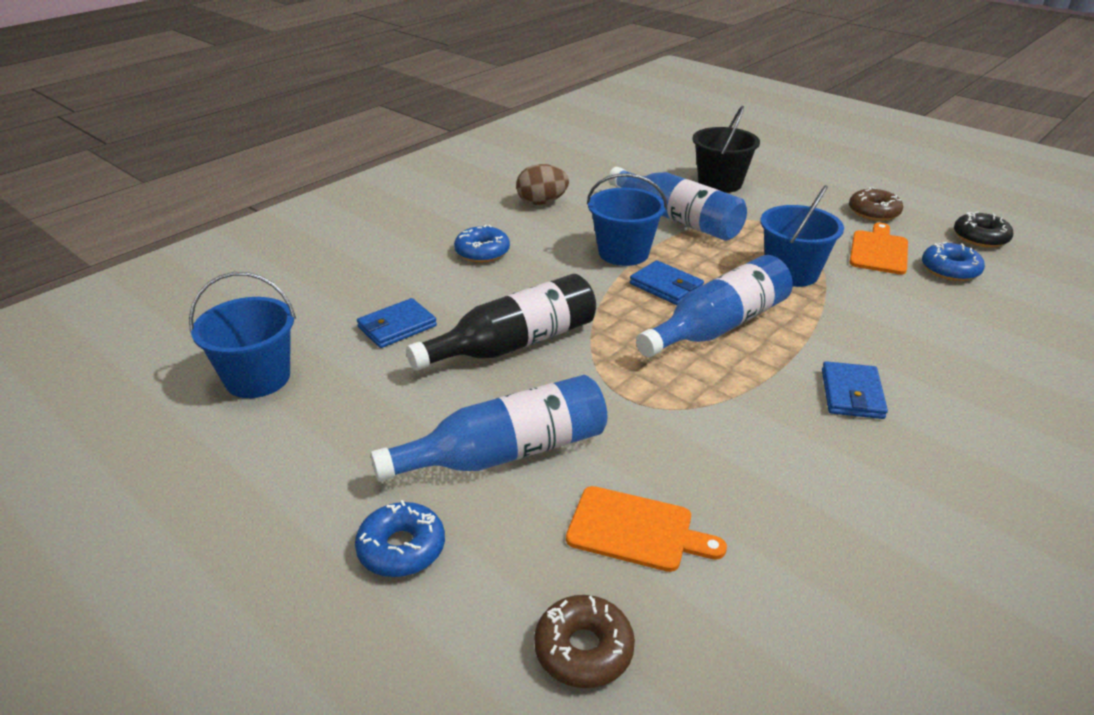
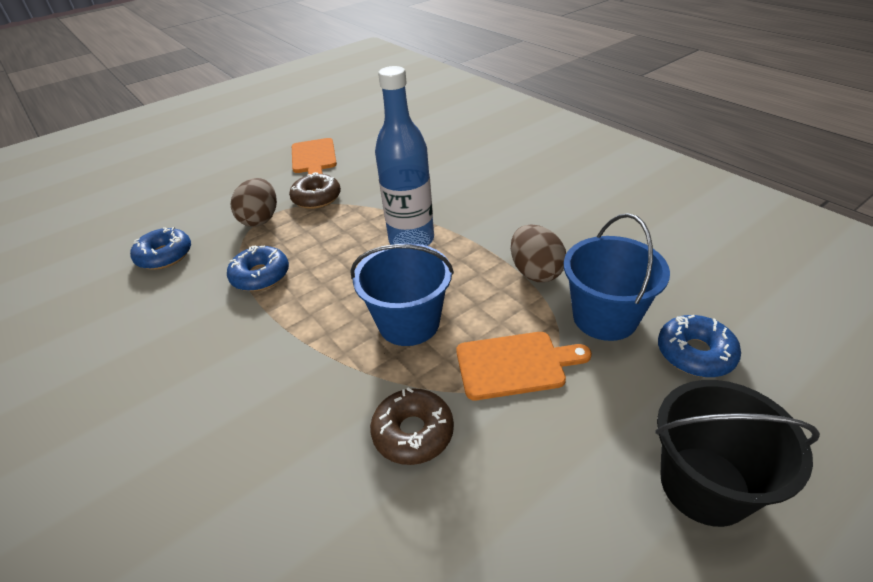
black bottle: [406,274,596,371] = 1 -> none = 0
black donut: [954,212,1013,248] = 1 -> none = 0
blue bottle: [370,375,607,482] [608,167,747,241] [636,255,793,357] = 3 -> [375,66,434,246] = 1
blue bucket: [189,272,296,398] [587,173,667,266] [760,185,844,287] = 3 -> [350,243,454,346] [564,213,670,341] = 2
blue wallet: [357,298,437,348] [630,260,704,305] [822,361,888,419] = 3 -> none = 0
brown egg: [516,164,569,205] = 1 -> [231,178,277,227] [511,224,566,282] = 2

